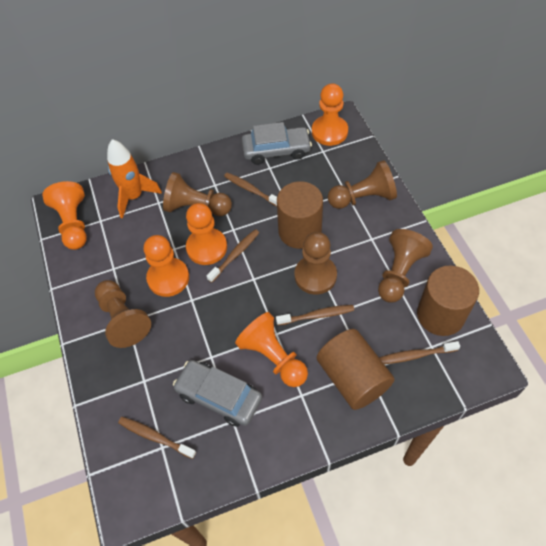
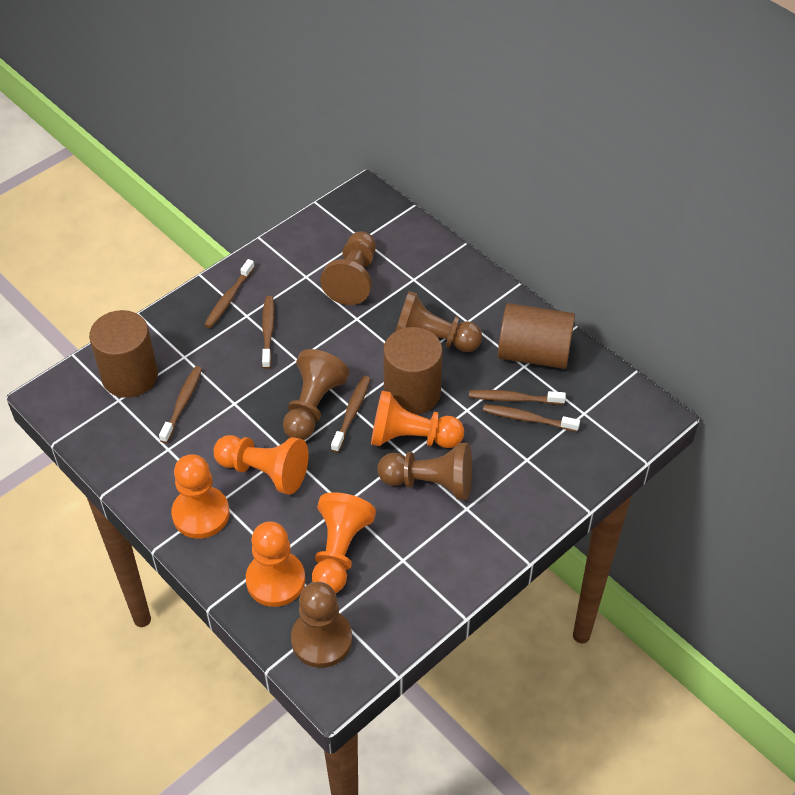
brown toothbrush: [118,417,196,459] [207,229,259,283] [224,173,277,207] [276,305,354,325] [379,341,460,364] = 5 -> [159,366,202,443] [204,259,255,328] [262,296,275,369] [331,376,371,453] [469,390,566,405] [483,404,580,432] = 6
grey car: [173,360,262,427] [242,122,312,165] = 2 -> none = 0
orange rocket: [107,139,162,219] = 1 -> none = 0

